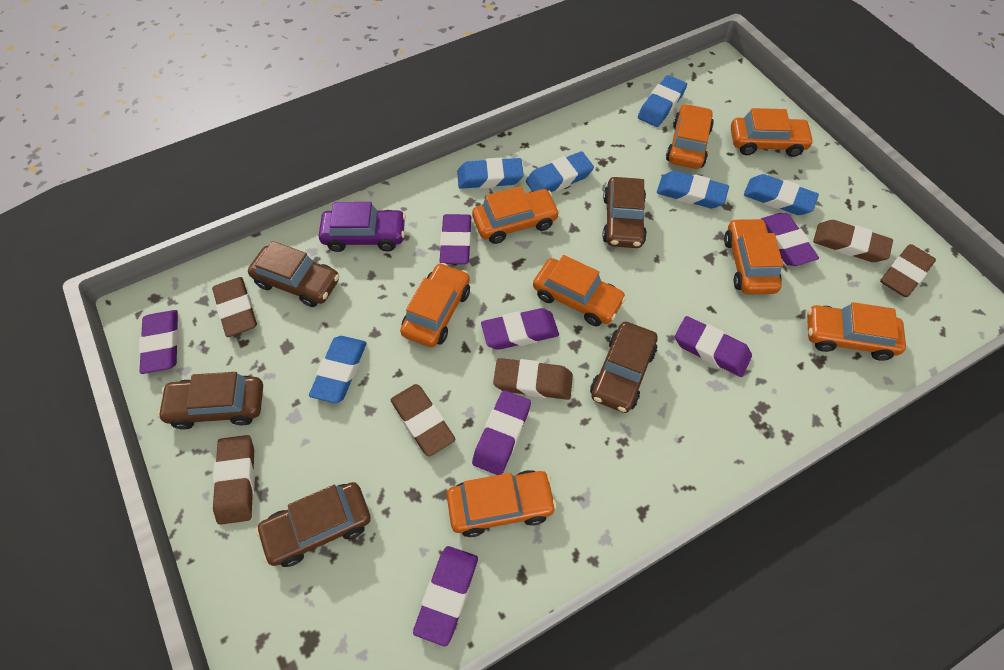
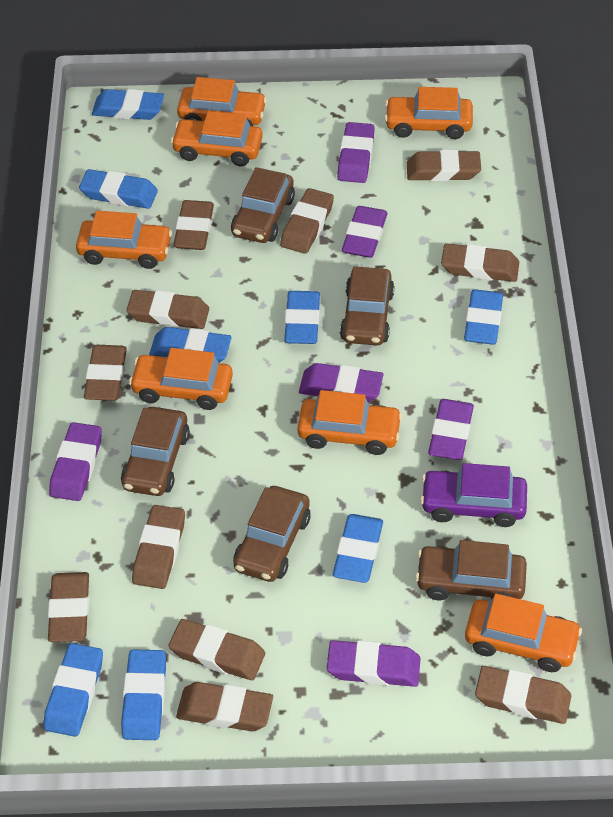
blue eraser: [309,336,367,403] [457,158,524,189] [526,151,594,192] [638,75,687,127] [657,171,729,208] [744,174,819,215] = 6 -> [43,643,103,737] [79,169,158,209] [92,89,164,120] [121,650,166,740] [149,327,232,363] [284,291,320,344] [333,514,383,583] [464,289,503,345] = 8
brown eraser: [212,277,257,337] [213,435,255,525] [391,384,455,457] [493,358,573,400] [813,220,893,262] [880,244,936,297] = 6 -> [48,572,89,642] [84,345,127,401] [127,290,209,329] [132,505,185,589] [169,619,265,680] [173,200,214,250] [176,682,273,731] [280,188,334,254] [407,150,481,181] [441,243,519,282] [475,666,571,724] = 11
orange car: [400,263,470,348] [447,470,557,537] [472,186,560,244] [533,255,626,326] [666,104,714,169] [724,218,783,294] [731,108,814,157] [807,302,906,361] = 8 -> [76,211,172,269] [129,348,233,410] [171,111,263,166] [177,77,267,126] [297,390,402,455] [385,87,473,139] [465,593,582,672] = 7
purple eraser: [139,310,179,374] [413,546,478,646] [440,214,471,264] [472,390,531,475] [481,308,559,350] [675,316,752,377] [760,213,819,266] = 7 -> [49,422,102,501] [299,363,383,403] [327,640,421,687] [337,122,375,183] [342,206,387,258] [428,399,474,460] = 6

